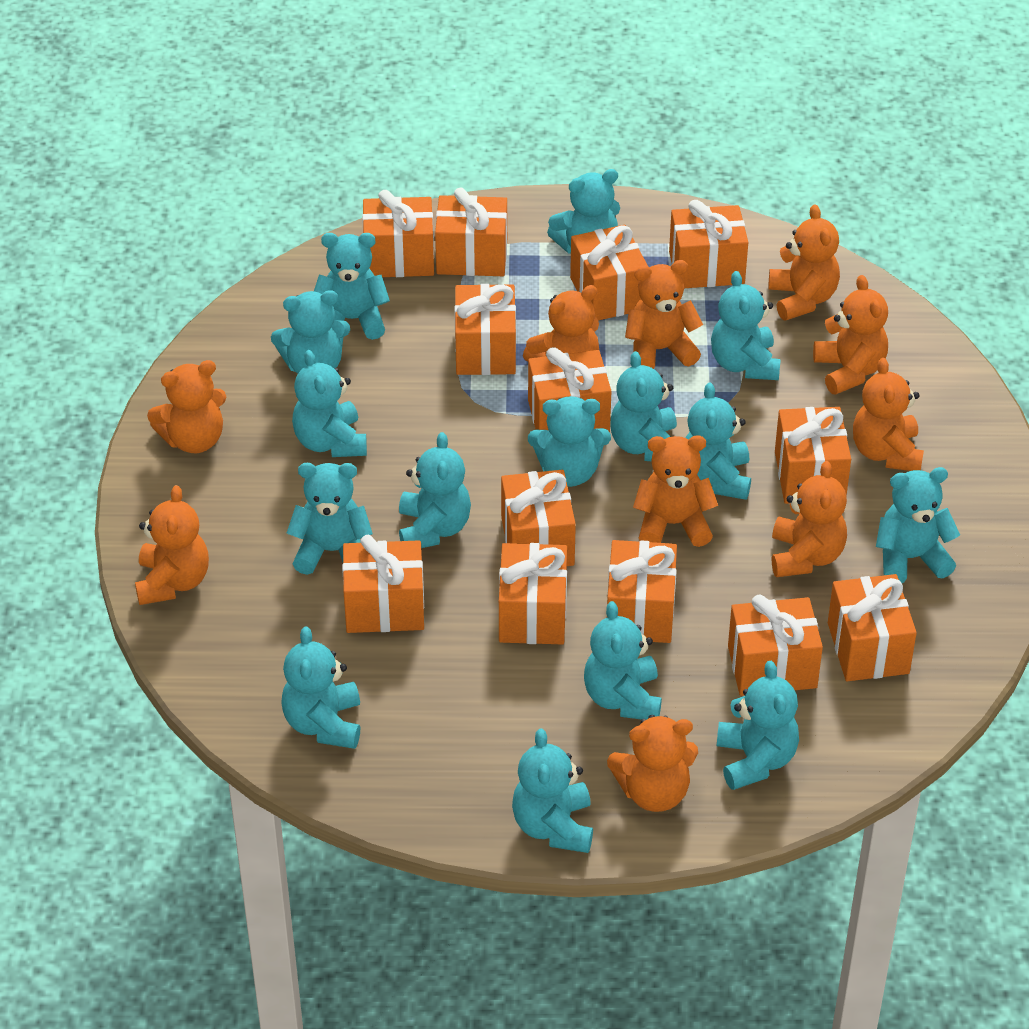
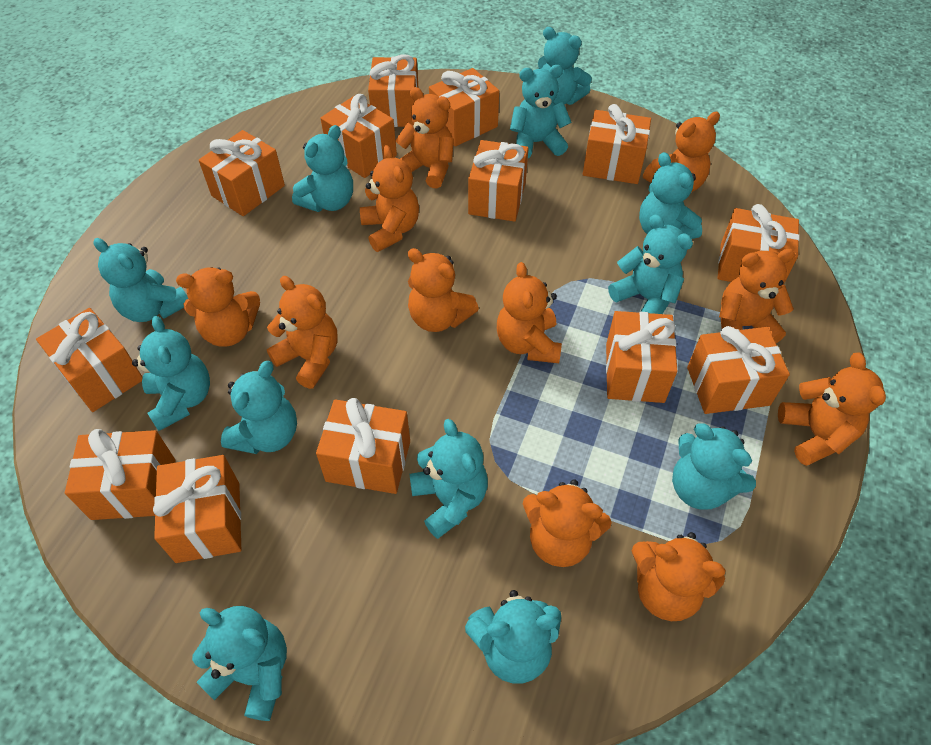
orange teddy bear: [135,485,209,605] [147,360,226,453] [523,285,599,362] [607,715,698,812] [625,260,703,369] [633,435,718,547] [768,204,840,321] [772,461,847,577] [813,275,888,395] [853,358,924,471] = 10 -> [176,267,260,347] [267,276,338,389] [360,145,419,252] [395,87,454,189] [408,248,479,332] [497,262,562,363] [523,479,612,567] [631,532,726,621] [643,112,720,192] [719,249,795,343] [778,353,886,466] = 11
turquoise teddy bear: [271,290,350,374] [281,626,360,749] [287,463,373,575] [292,350,367,457] [314,233,390,340] [399,432,471,548] [512,728,593,853] [528,396,611,487] [547,169,620,254] [584,601,662,720] [610,351,677,461] [685,383,751,500] [711,271,781,380] [717,661,799,790] [876,467,960,583] = 15 -> [94,238,188,322] [132,316,210,431] [192,606,287,721] [221,361,297,454] [292,125,353,212] [409,419,488,539] [465,590,561,684] [510,65,571,158] [538,27,592,105] [608,214,693,314] [639,152,702,239] [672,423,756,510] = 12

